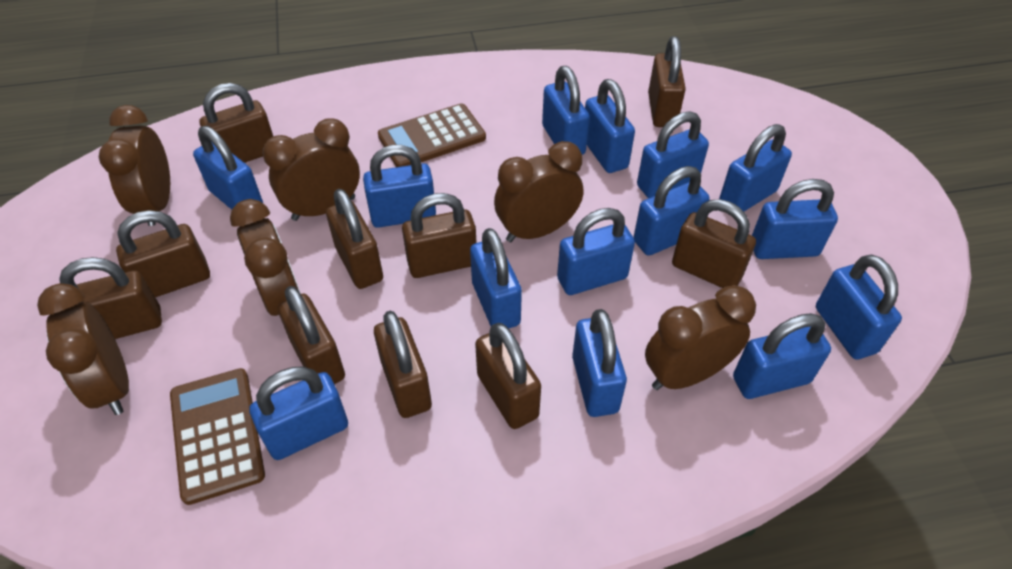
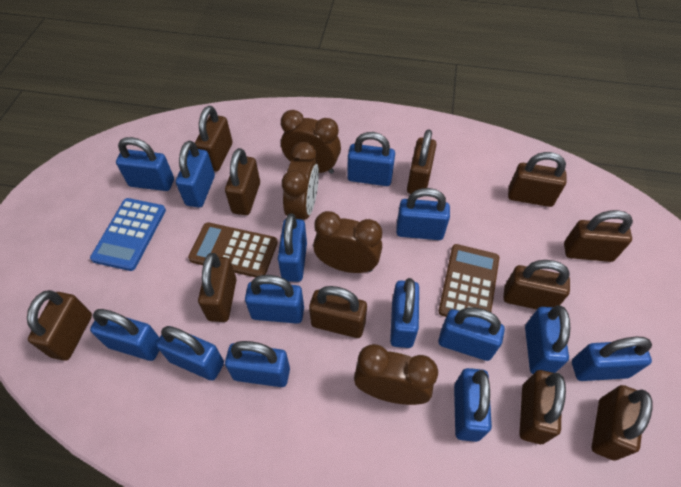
blue calculator: none = 0 -> [90,198,166,271] = 1
brown clock: [37,283,129,415] [99,105,170,226] [230,199,301,316] [262,118,360,221] [494,141,583,242] [645,285,756,390] = 6 -> [281,110,341,174] [282,142,319,220] [313,211,382,273] [354,344,438,405] = 4
brown padlock: [59,257,162,339] [116,210,210,297] [200,83,274,163] [278,286,345,384] [326,189,383,289] [374,311,432,418] [402,193,476,278] [475,323,541,429] [648,36,686,127] [672,199,756,288] = 10 -> [27,290,92,361] [195,106,233,172] [198,253,237,322] [225,148,260,215] [309,286,367,338] [407,129,437,194] [503,260,570,310] [508,152,566,207] [519,370,566,444] [564,210,633,262] [592,385,653,461] = 11

